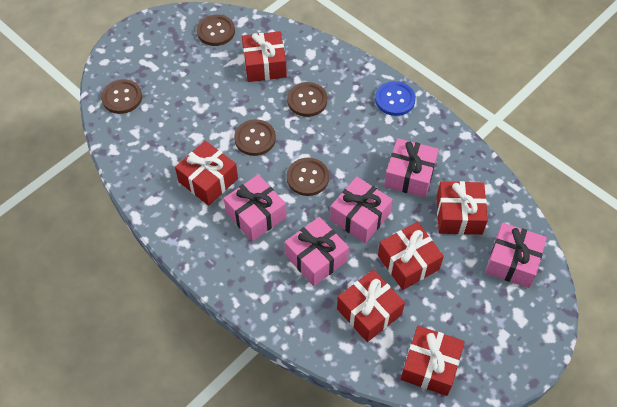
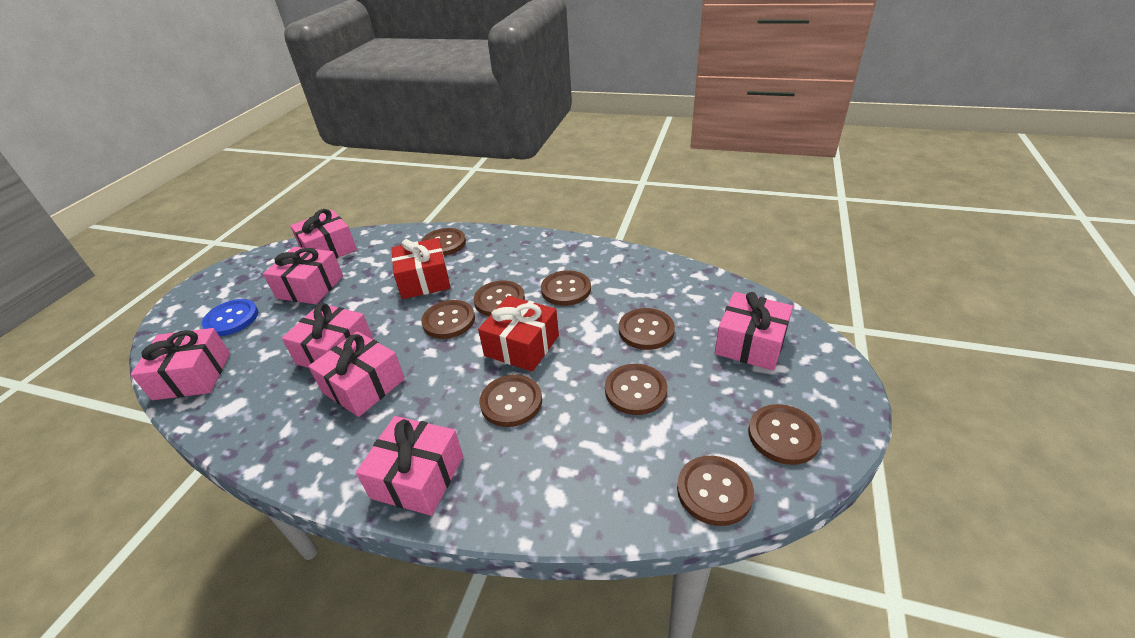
brown button: [101,79,142,114] [197,15,235,46] [234,119,276,156] [287,82,327,117] [287,158,329,196] = 5 -> [421,300,475,339] [422,228,466,256] [474,280,525,316] [480,375,542,427] [541,270,591,306] [605,364,667,415] [619,308,675,350] [677,456,754,526] [748,404,822,465] = 9
pink gift: [224,175,286,242] [285,217,349,286] [330,177,393,243] [384,138,439,198] [485,223,547,288] = 5 -> [131,328,230,400] [263,247,343,304] [282,303,374,368] [290,209,357,259] [308,331,405,417] [356,416,463,516] [715,292,793,371] = 7
red gift: [175,141,238,206] [242,31,287,82] [337,270,405,342] [378,222,444,290] [401,326,465,396] [436,181,488,235] = 6 -> [391,238,451,299] [478,296,559,372] = 2

